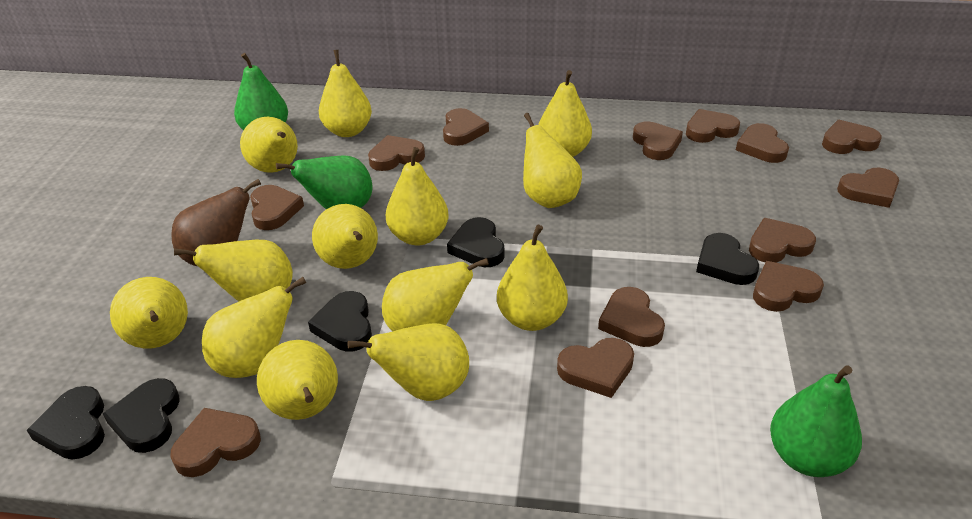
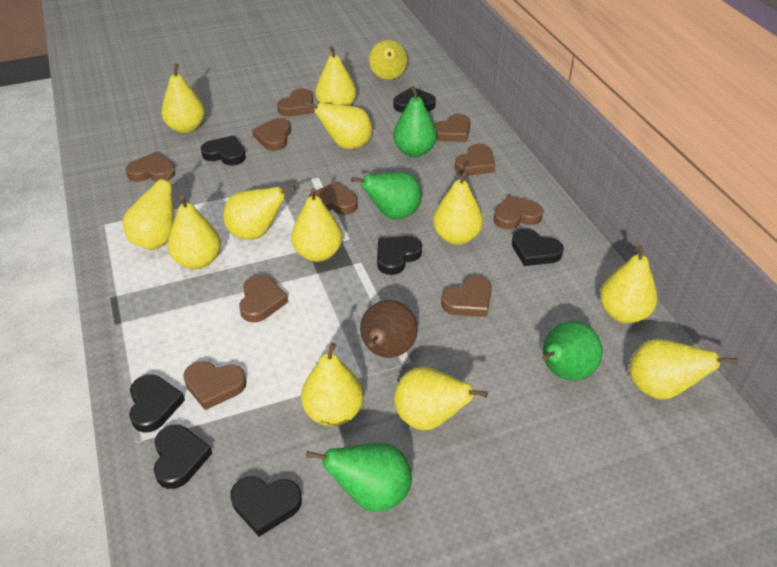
black heart: [27,386,105,459] [103,378,180,453] [308,291,372,352] [447,217,504,267] [696,233,759,285] = 5 -> [129,374,185,432] [154,425,212,489] [201,135,246,166] [230,476,302,537] [377,236,422,275] [393,88,436,113] [512,229,564,266] = 7
brown heart: [171,408,261,477] [250,185,304,230] [368,135,425,171] [443,108,489,146] [557,338,634,398] [598,287,665,347] [633,121,683,160] [686,109,740,143] [736,123,789,163] [749,218,816,263] [753,261,824,312] [822,120,882,154] [837,167,899,208] = 13 -> [126,152,175,182] [183,361,247,410] [239,275,288,323] [252,118,291,151] [277,88,314,116] [308,182,358,215] [434,114,470,142] [441,276,492,317] [455,144,496,176] [494,195,544,229] = 10
green pear: [234,53,288,130] [276,156,372,209] [770,365,862,477] = 3 -> [306,443,412,512] [351,172,422,219] [393,86,437,157] [542,321,603,381] = 4

